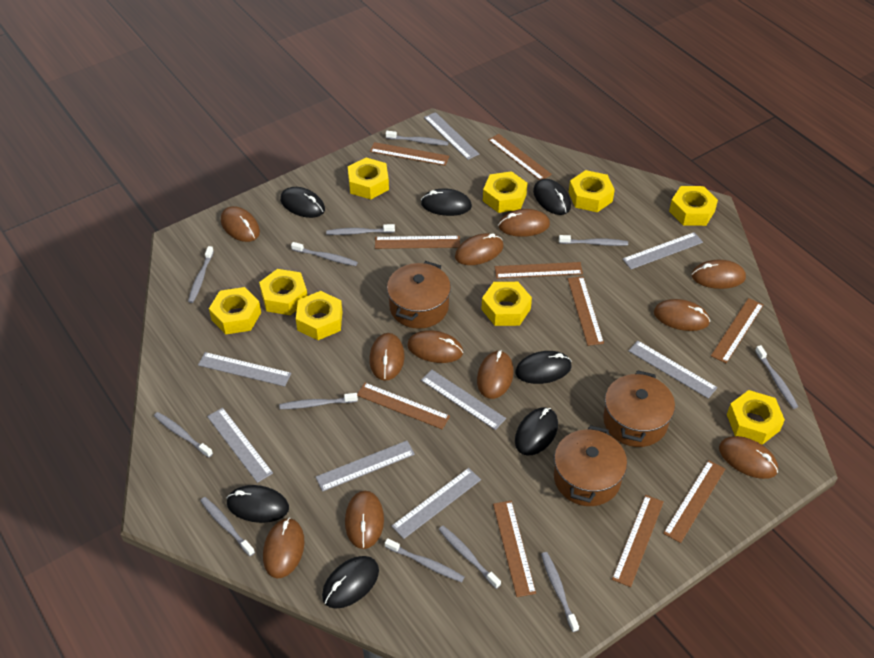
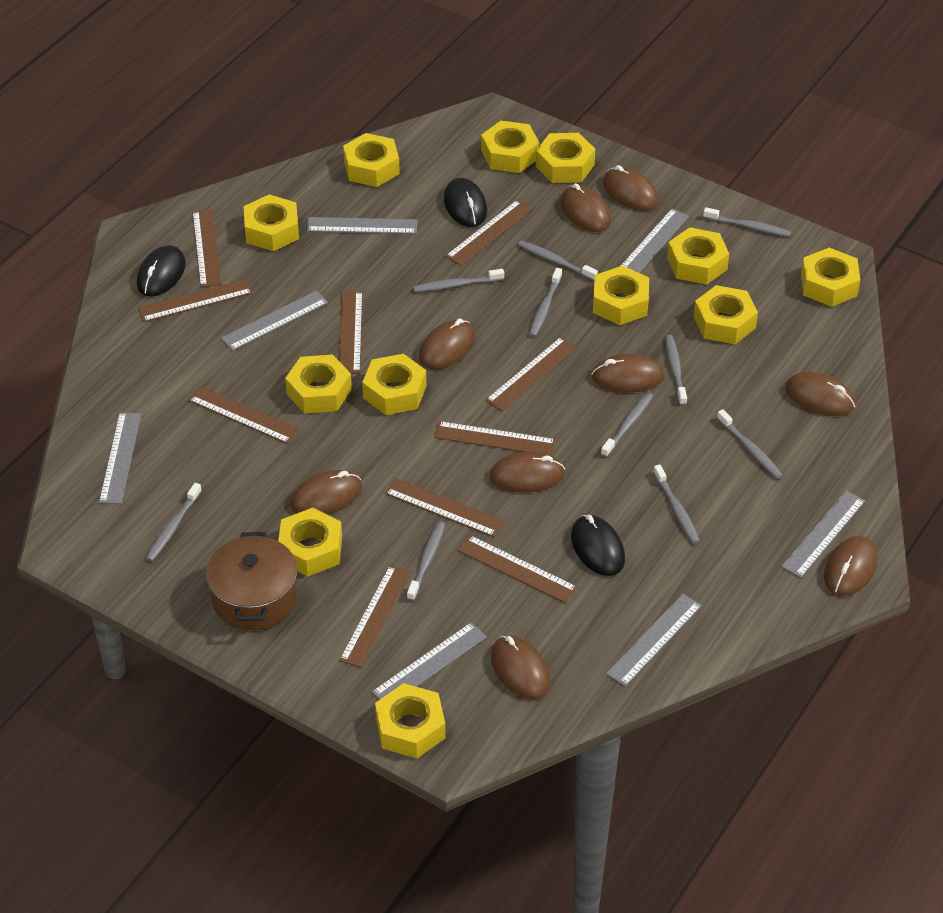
black mouse: [226,485,289,523] [280,187,325,218] [322,556,379,609] [421,188,472,216] [515,351,572,384] [515,407,558,455] [533,179,571,215] = 7 -> [137,245,186,297] [444,178,487,227] [571,515,625,576] = 3
brown mouse: [221,206,260,242] [263,518,304,578] [345,491,384,549] [370,333,404,381] [407,330,463,363] [455,233,503,265] [477,350,514,399] [498,209,550,237] [654,299,710,331] [692,260,746,289] [719,436,778,479] = 11 -> [290,470,362,515] [419,318,475,369] [489,451,565,493] [491,635,550,699] [560,183,611,232] [591,354,664,393] [603,165,658,211] [785,372,855,416] [824,536,878,596] = 9
brown pot: [387,261,451,329] [554,425,627,506] [603,370,675,447] = 3 -> [206,532,297,631] = 1
grey ruler: [198,352,291,387] [207,408,273,483] [316,441,415,492] [392,468,481,539] [421,370,506,430] [424,112,479,160] [623,232,703,269] [628,341,718,399] = 8 -> [99,412,141,504] [221,291,328,351] [307,217,418,234] [372,622,487,700] [606,594,702,686] [621,209,689,273] [781,490,865,578] = 7
grey toothbrush: [154,412,213,458] [188,246,214,303] [200,497,255,556] [279,393,358,409] [291,242,358,266] [326,224,395,235] [385,538,465,582] [386,131,449,146] [439,526,501,589] [541,552,579,632] [559,235,628,246] [755,345,798,409] = 12 -> [146,483,202,561] [407,522,445,601] [413,269,504,292] [518,240,598,281] [529,268,562,337] [601,392,653,457] [653,464,700,544] [665,335,687,406] [703,207,792,237] [717,409,783,479] = 10
yellow nut: [209,287,261,334] [259,269,307,315] [296,291,342,340] [348,158,389,199] [481,282,532,326] [483,171,527,213] [569,170,615,212] [669,186,718,226] [727,390,785,445] = 9 -> [244,194,299,251] [278,508,342,577] [285,355,352,414] [343,133,400,187] [362,354,426,415] [375,683,445,759] [481,121,539,173] [536,133,595,183] [593,266,649,325] [667,227,729,285] [694,285,758,344] [801,248,860,307] = 12

